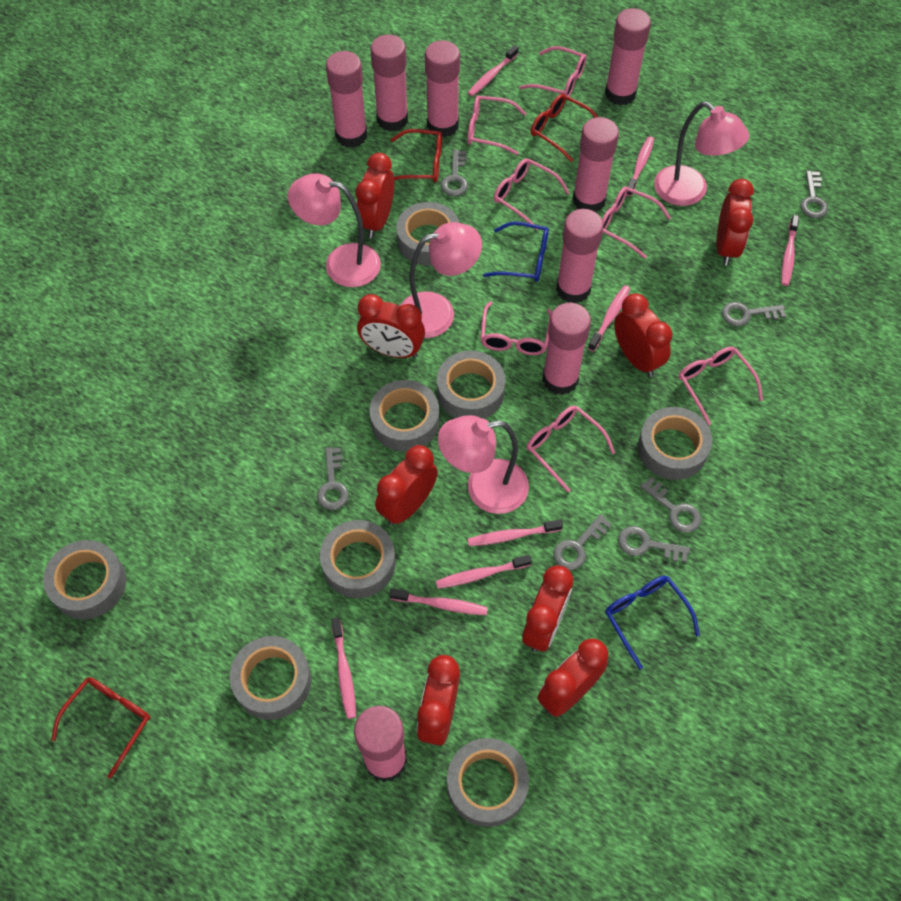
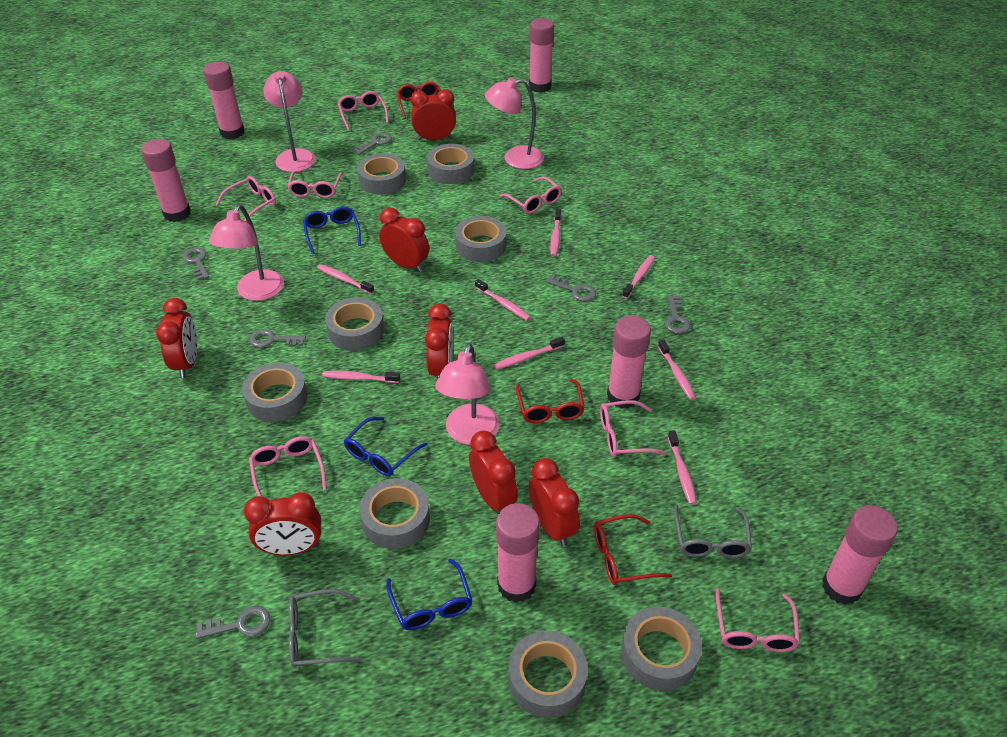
blue glasses: [483,222,549,282] [605,576,700,670] = 2 -> [303,206,361,254] [344,417,427,476] [386,558,472,630] = 3
grey glasses: none = 0 -> [289,589,361,668] [674,505,752,558] = 2
grey key: [317,447,349,510] [441,150,468,196] [553,514,612,570] [618,526,690,562] [640,477,701,533] [722,302,786,326] [801,171,828,218] = 7 -> [183,247,209,280] [195,606,270,639] [249,329,306,347] [353,133,392,155] [546,275,596,301] [665,295,690,334] = 6
pink glue stick: [326,51,367,148] [354,706,407,782] [370,35,408,132] [425,40,460,137] [542,303,591,395] [556,209,603,303] [573,117,619,212] [605,8,651,105] = 8 -> [141,139,191,222] [204,62,245,139] [496,503,540,603] [529,18,554,93] [607,316,651,409] [822,505,898,605] = 6
red clock: [356,153,394,238] [357,294,425,358] [375,445,438,526] [417,655,460,745] [522,565,573,652] [538,639,608,717] [614,293,672,377] [716,179,754,265] = 8 -> [156,298,197,378] [244,492,321,555] [379,208,429,272] [410,89,456,140] [425,304,453,380] [469,431,518,511] [529,458,580,546] = 7

